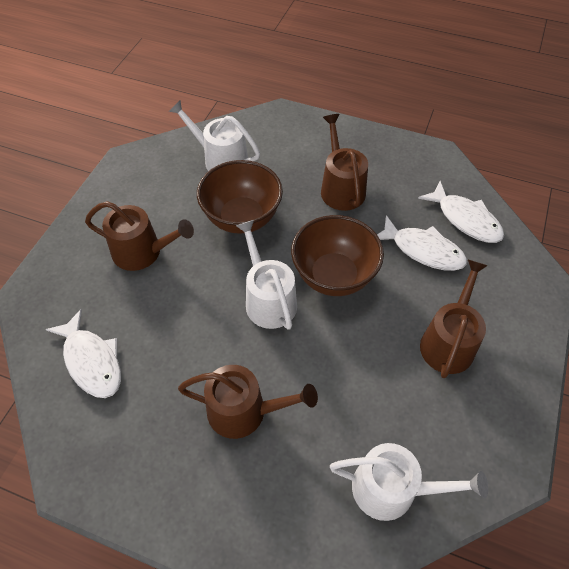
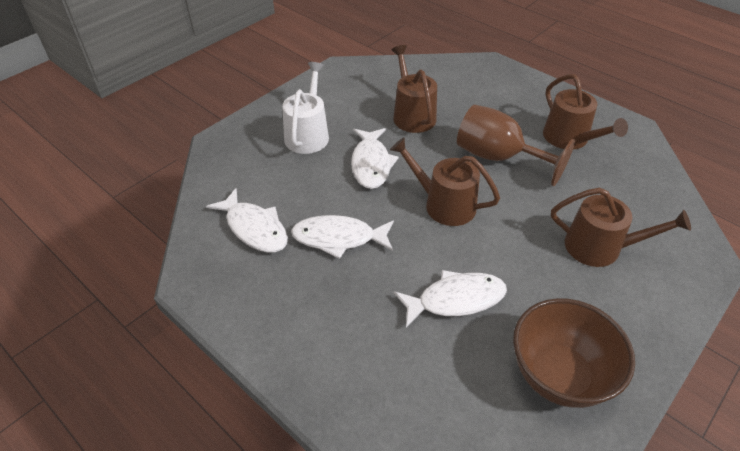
brown bowl: [197,160,283,234] [291,215,384,296] = 2 -> [513,298,635,408] = 1
brown goblet: none = 0 -> [457,105,575,186] = 1
white fish: [45,309,121,398] [377,215,467,271] [418,181,504,243] = 3 -> [206,188,288,253] [291,215,394,259] [351,128,399,189] [394,270,507,328] = 4
white watering can: [169,100,260,171] [236,220,297,330] [330,443,488,521] = 3 -> [282,62,329,154] = 1

